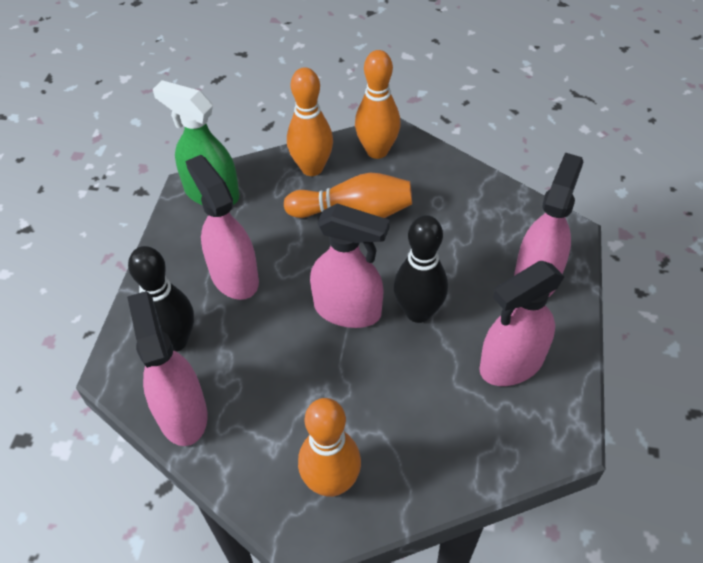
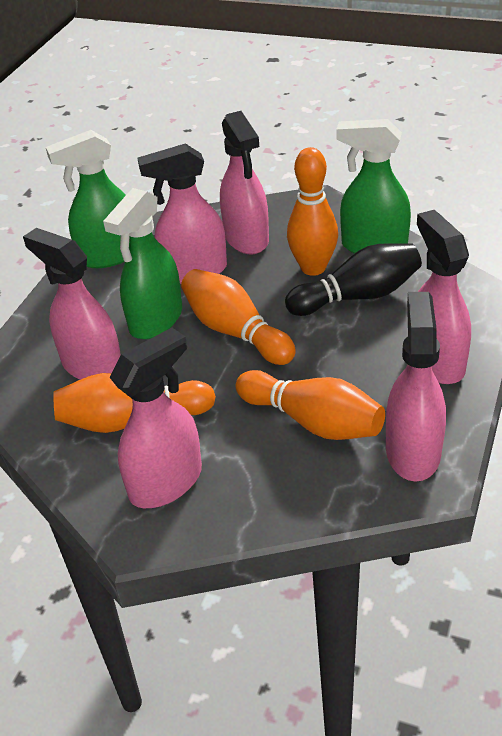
black bowling pin: [128,246,194,352] [394,215,448,323] = 2 -> [285,243,422,316] = 1
green spray bottle: [153,80,240,205] = 1 -> [46,130,130,268] [103,188,182,339] [336,119,411,254] = 3
pink spray bottle: [127,291,207,446] [185,155,259,300] [310,203,390,328] [479,261,565,386] [514,153,583,298] = 5 -> [23,228,121,380] [109,328,202,508] [138,143,227,284] [220,111,269,254] [386,292,446,482] [417,210,471,384] = 6

